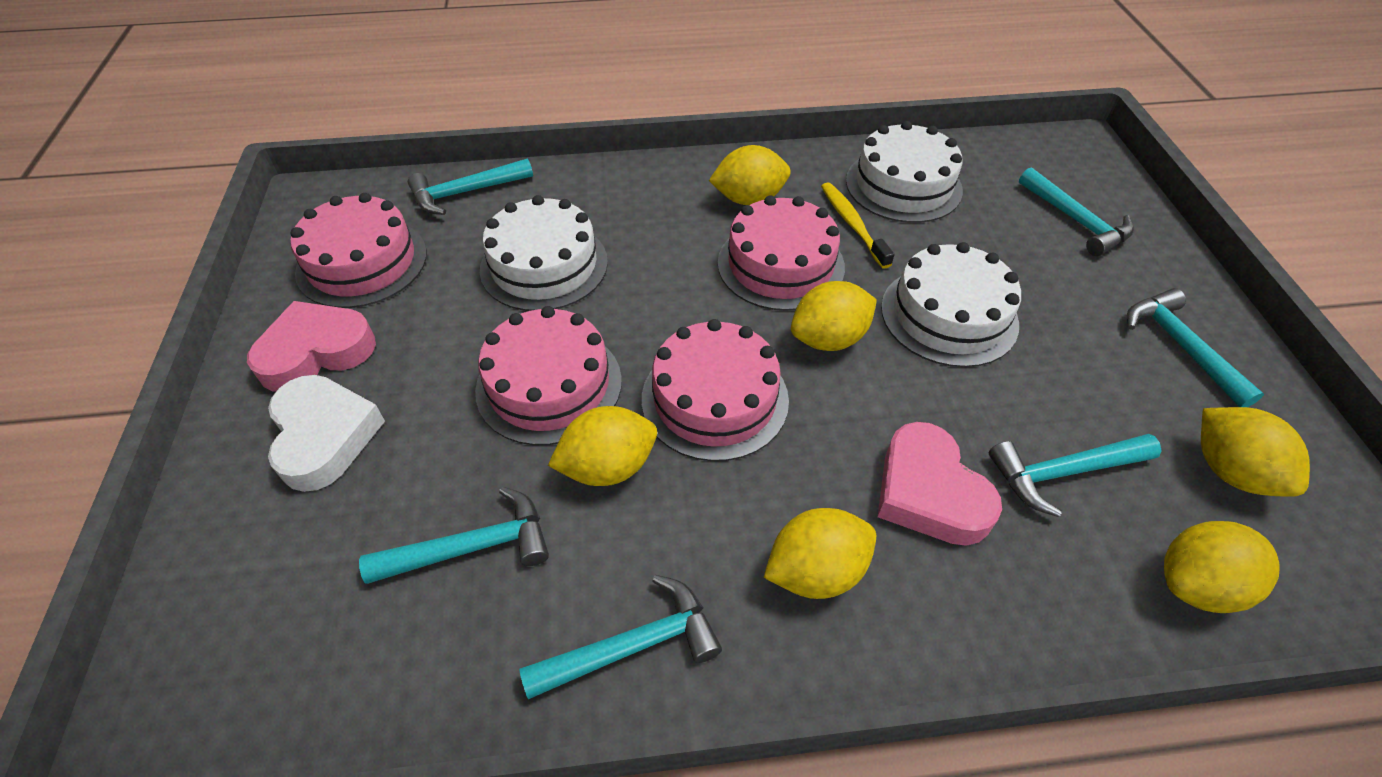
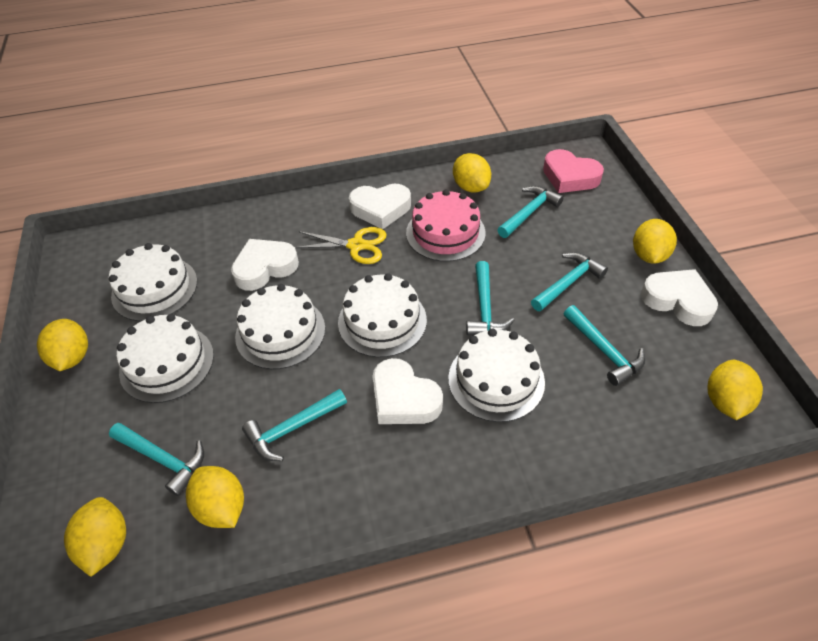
pink cake: [290,193,427,308] [475,306,622,445] [642,319,789,461] [718,195,845,311] = 4 -> [406,189,486,262] = 1
pink heart: [247,301,376,392] [878,422,1002,546] = 2 -> [543,149,604,193] = 1
white cake: [480,195,608,311] [846,121,963,223] [881,242,1021,367] = 3 -> [109,243,197,321] [117,314,214,403] [235,284,325,369] [338,273,427,357] [448,329,545,422] = 5
white heart: [268,375,385,492] = 1 -> [231,239,299,291] [349,184,411,229] [372,358,443,424] [641,269,718,326] = 4
yellow scissors: none = 0 -> [295,227,387,264] = 1
yellow toothbrush: [821,182,894,269] = 1 -> none = 0

